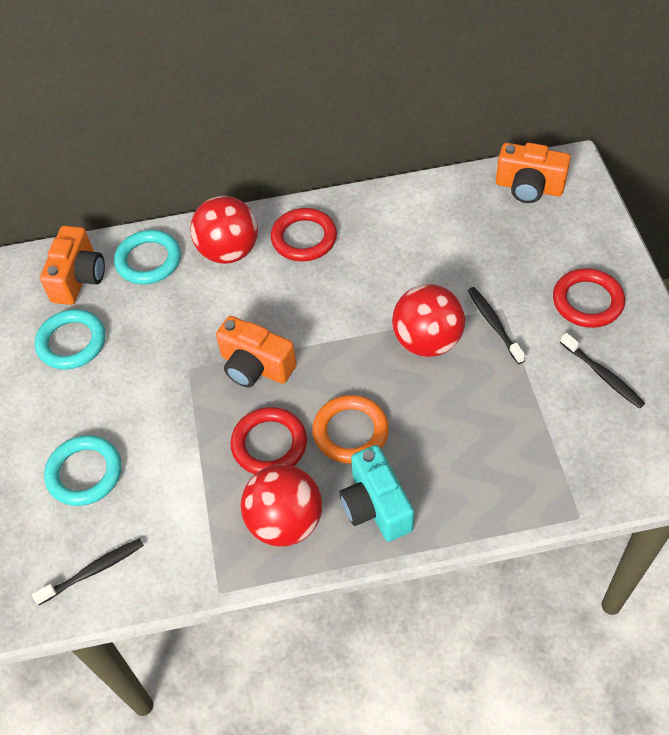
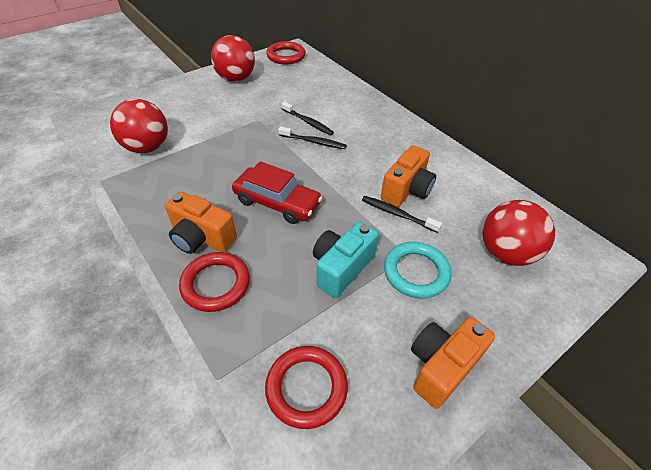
orange ring: [312,395,389,463] = 1 -> none = 0
red car: none = 0 -> [232,161,322,224] = 1
turquoise ring: [35,309,105,370] [44,435,122,506] [114,230,181,284] = 3 -> [384,242,451,298] = 1

